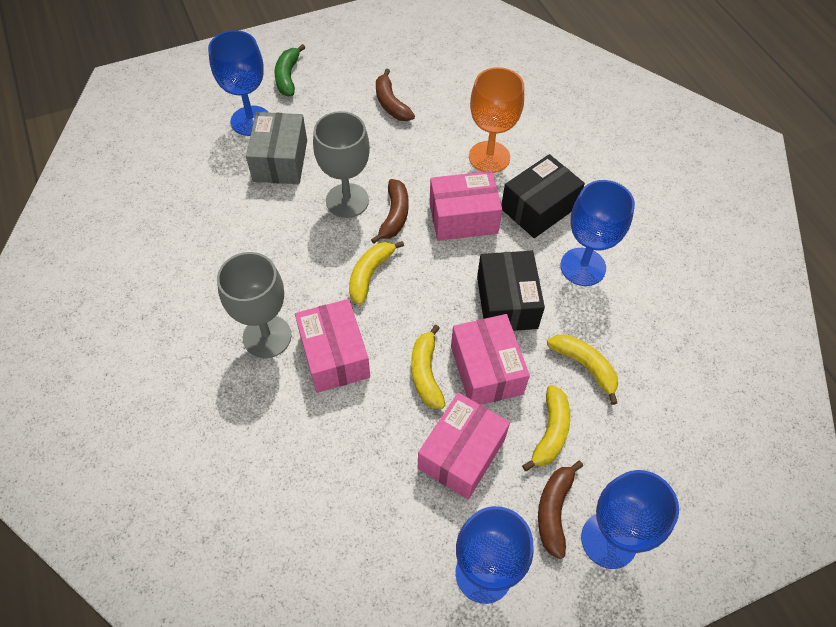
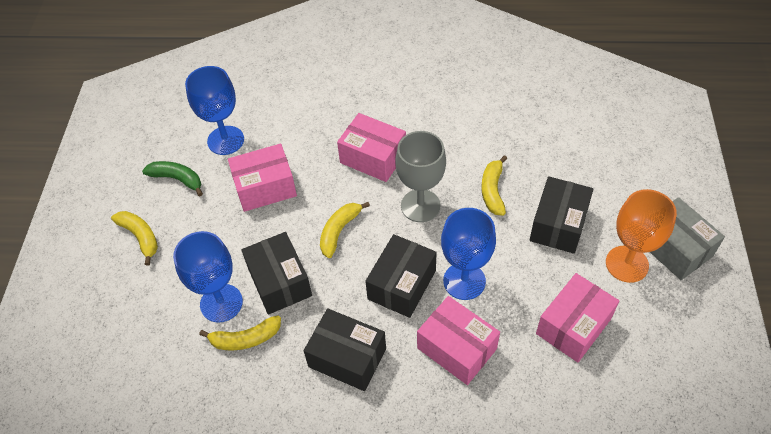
black box: [477,251,545,331] [501,154,585,238] = 2 -> [241,232,312,315] [304,308,386,391] [365,234,437,318] [529,176,593,254] = 4
blue goblet: [208,30,269,136] [456,506,534,604] [560,180,635,286] [581,470,679,569] = 4 -> [173,231,243,323] [185,66,244,155] [441,208,496,300] = 3
brown banana: [371,179,409,244] [376,69,415,121] [538,460,583,559] = 3 -> none = 0
grey goblet: [217,252,292,358] [313,111,370,218] = 2 -> [395,131,446,222] = 1

